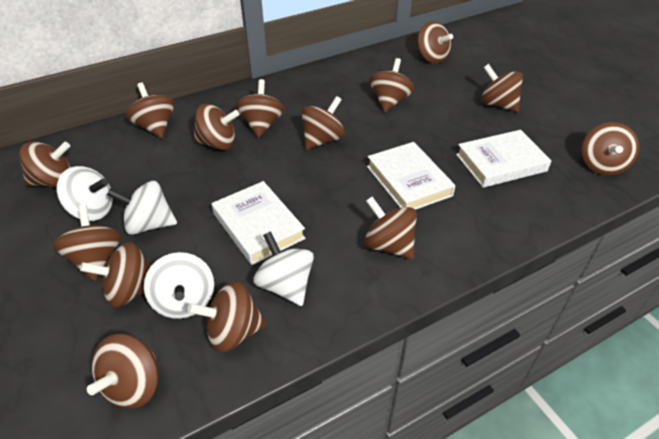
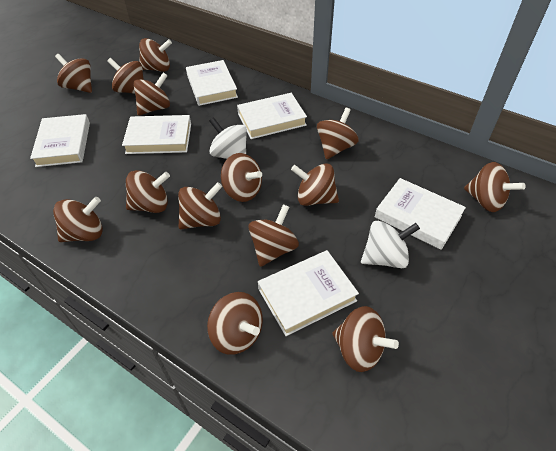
white book: [212,181,306,265] [367,142,455,210] [456,130,552,188] = 3 -> [30,114,90,167] [122,115,191,154] [186,60,238,106] [237,93,307,139] [258,250,359,336] [375,178,466,250] = 6
white spinning top: [57,166,113,221] [107,181,177,235] [144,252,214,319] [253,231,314,306] = 4 -> [209,117,247,159] [361,221,420,268] = 2

